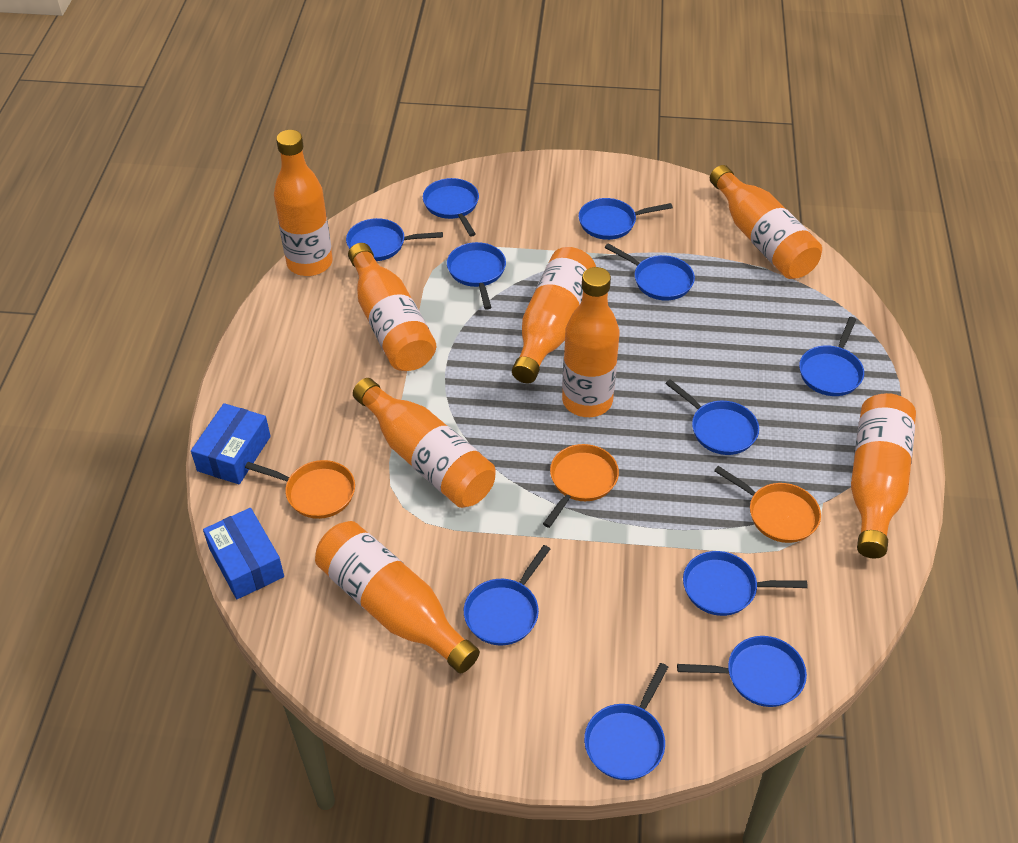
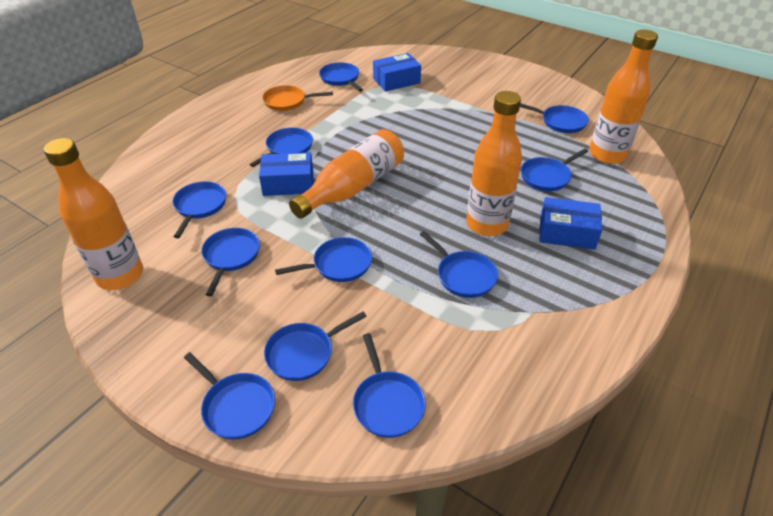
blue box: [191,403,271,484] [203,508,284,599] = 2 -> [259,152,313,196] [373,53,421,92] [540,197,603,250] = 3
orange bottle: [274,130,333,276] [315,521,480,673] [348,243,436,371] [353,378,495,508] [512,247,596,383] [562,267,620,417] [710,165,822,279] [851,393,916,559] = 8 -> [44,138,143,290] [289,129,404,219] [466,91,522,236] [589,30,658,164] = 4
orange pan: [245,460,355,519] [543,444,619,528] [714,466,821,543] = 3 -> [262,85,333,111] = 1

